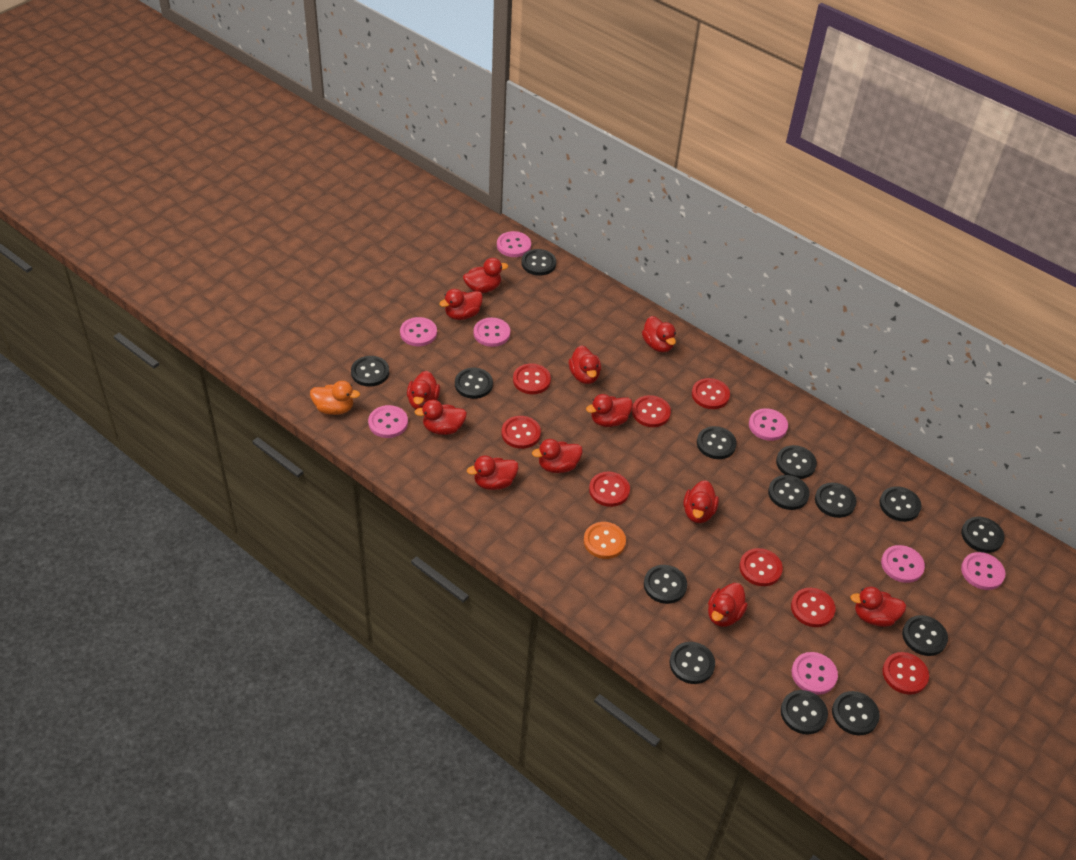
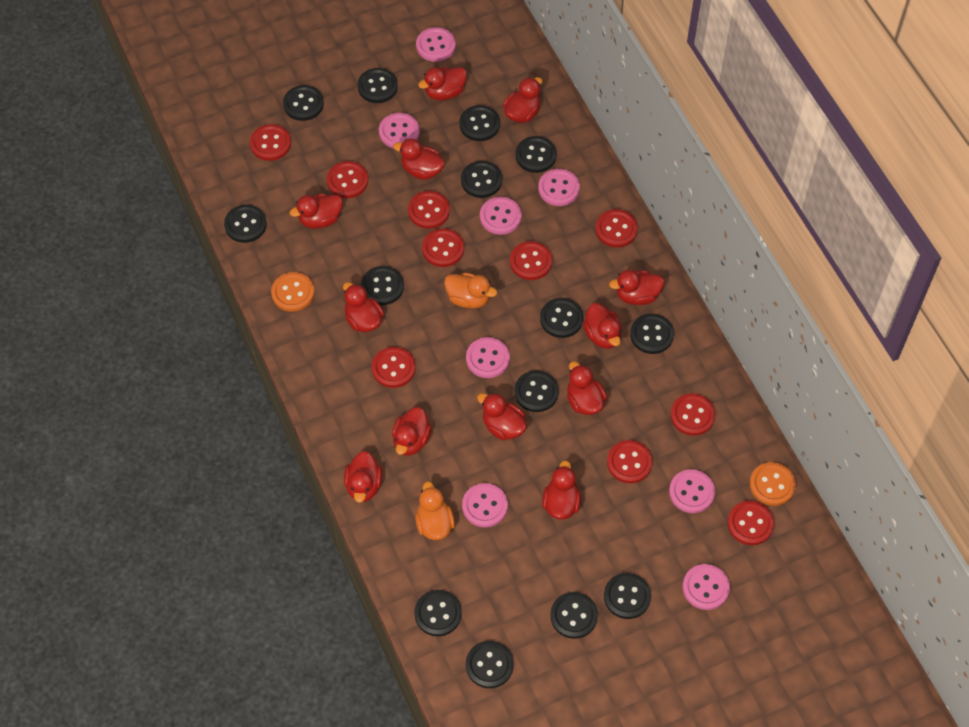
orange button: [584,522,626,559] = 1 -> [271,272,314,312] [750,462,796,506] = 2
orange duck: [310,381,360,415] = 1 -> [415,481,455,540] [444,272,497,309] = 2
red button: [502,416,541,449] [513,363,551,394] [589,472,630,507] [632,395,671,427] [692,378,730,409] [739,548,783,586] [791,588,836,627] [882,652,929,695] = 8 -> [250,124,291,161] [327,161,368,198] [372,347,416,388] [408,191,450,229] [422,228,464,267] [510,241,552,280] [596,209,638,248] [607,440,653,483] [671,393,716,436] [728,501,774,545] = 10

